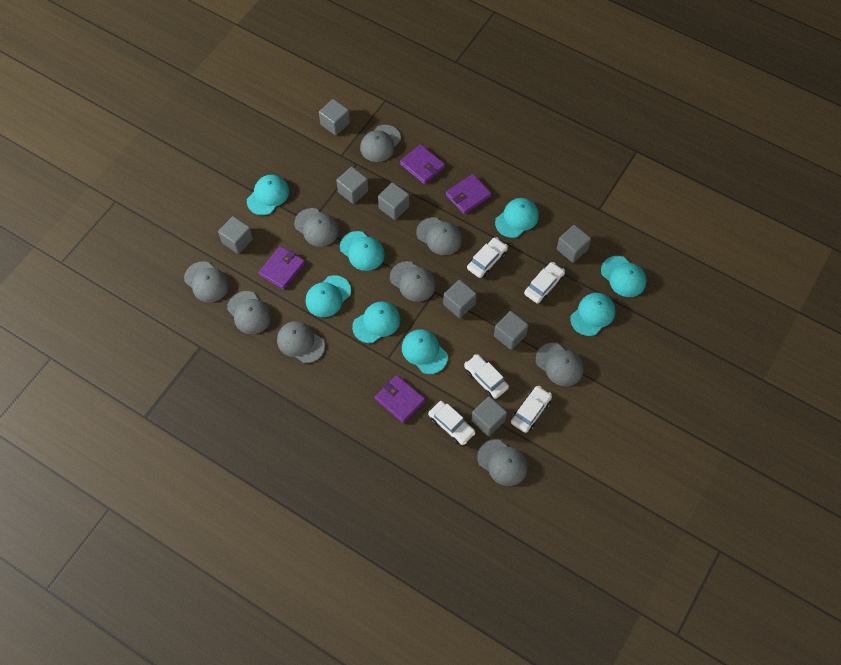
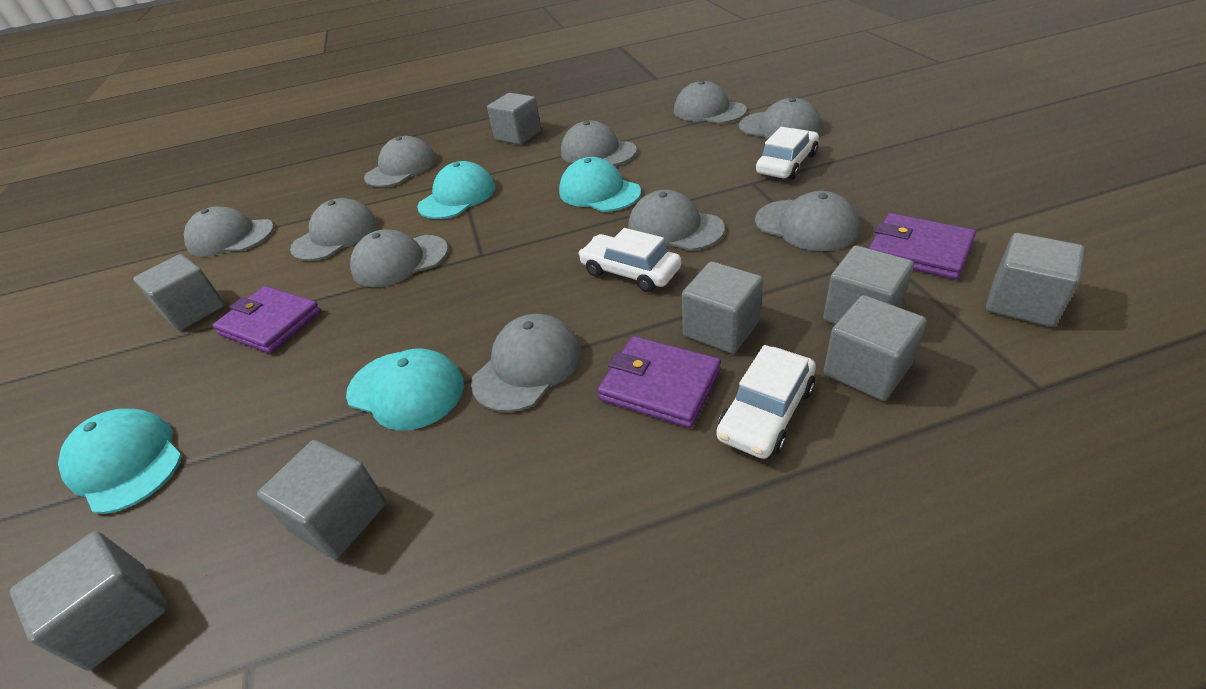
grey cap: [184,261,229,302] [227,291,272,334] [277,321,325,363] [294,208,339,247] [360,125,401,162] [390,261,436,302] [416,217,462,255] [477,439,528,486] [536,343,584,386] = 9 -> [184,206,274,257] [290,198,377,261] [350,229,448,287] [364,136,436,187] [471,314,581,412] [561,121,637,166] [628,190,724,251] [674,81,747,124] [739,98,821,139] [755,191,859,251] = 10
purple wallet: [258,246,305,290] [375,375,425,423] [400,144,445,184] [446,174,492,214] = 4 -> [212,286,321,354] [598,336,721,428] [869,213,976,280] = 3
turquoise cap: [247,175,289,215] [306,275,351,317] [340,231,385,271] [352,302,400,343] [402,329,448,374] [495,198,539,238] [570,293,615,336] [601,256,647,297] = 8 -> [58,409,182,514] [346,348,464,431] [417,161,495,219] [559,157,641,212] = 4
white car: [428,401,476,445] [464,354,509,399] [467,237,508,278] [511,386,552,433] [524,262,565,304] = 5 -> [578,228,681,292] [716,345,816,459] [756,127,819,180] = 3

